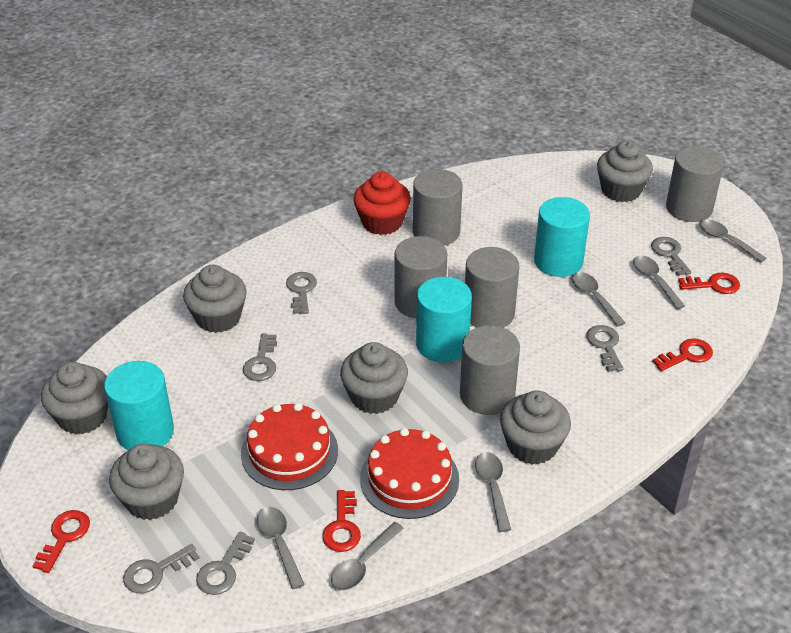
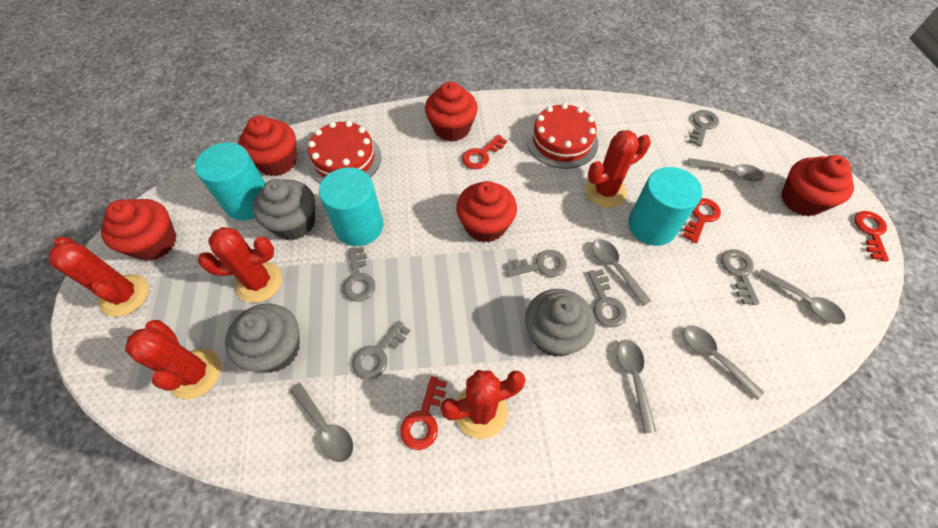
grey cupcake: [41,362,109,435] [109,443,184,520] [183,265,247,333] [340,342,408,414] [500,390,571,465] [597,140,653,202] = 6 -> [225,303,300,373] [253,179,315,240] [525,289,595,357] = 3
grey cylinder: [394,236,447,319] [413,169,462,246] [460,325,520,415] [465,247,519,328] [666,146,724,222] = 5 -> none = 0
red cactus: none = 0 -> [49,237,149,317] [125,320,221,399] [198,227,282,303] [440,370,526,439] [585,130,651,208] = 5
red cupcake: [353,172,411,235] = 1 -> [101,199,176,261] [238,116,297,176] [425,82,478,142] [456,181,517,243] [781,155,854,216] = 5

